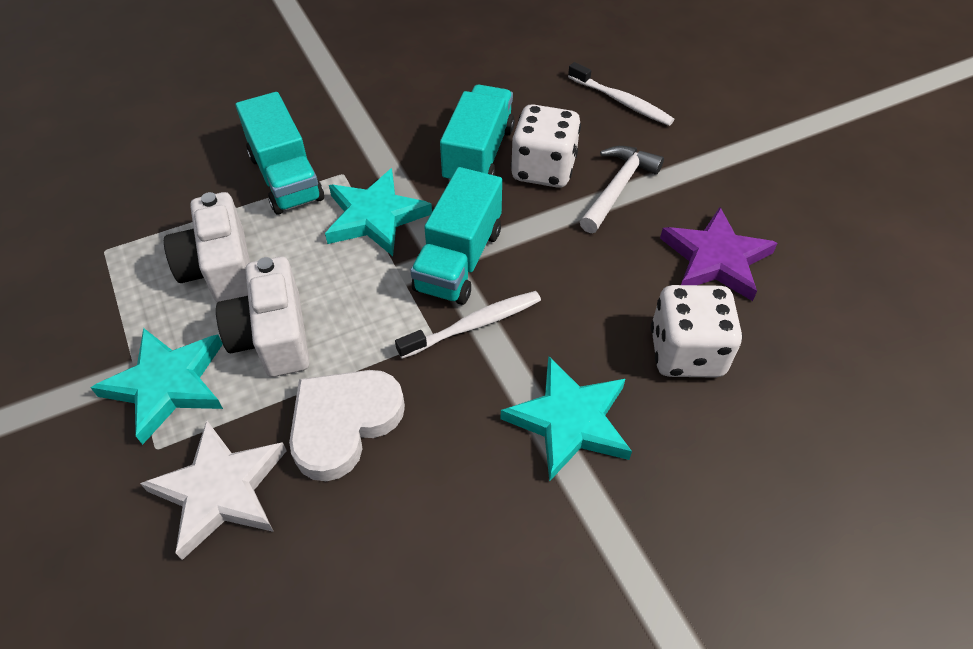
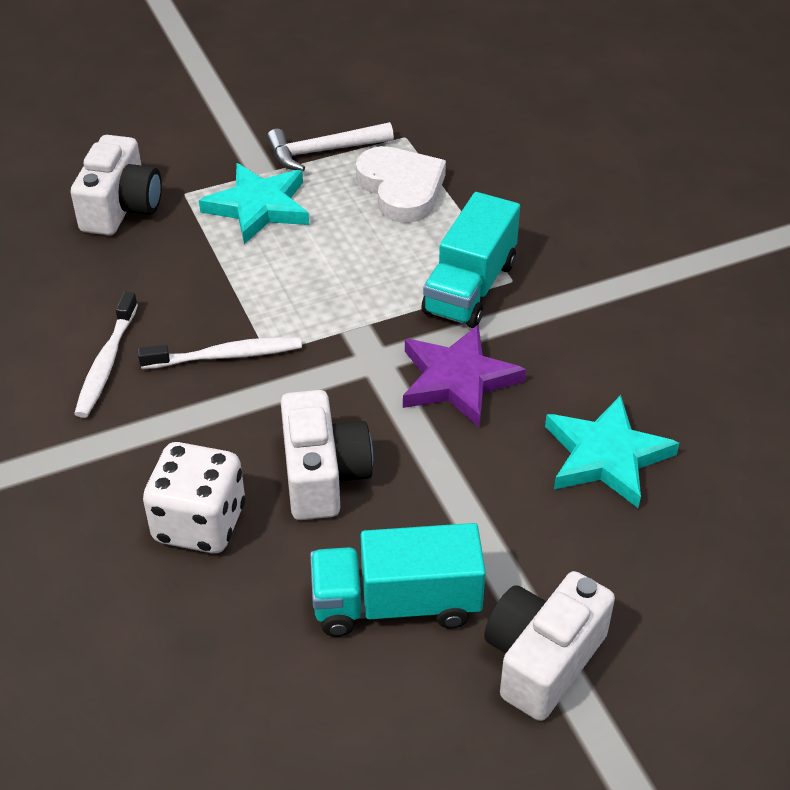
turquoise star: [90,328,223,445] [325,168,432,256] [501,356,632,482] = 3 -> [199,163,309,244] [545,395,679,508] = 2
turquoise truck: [236,92,324,215] [410,167,502,305] [440,85,515,181] = 3 -> [310,523,486,637] [421,192,520,328] = 2
white camera: [164,192,250,302] [216,257,310,377] = 2 -> [71,135,162,235] [281,390,373,520] [484,571,615,721] = 3
white dice: [511,104,581,188] [650,285,743,378] = 2 -> [143,442,245,553] = 1
white star: [140,421,287,560] = 1 -> none = 0

